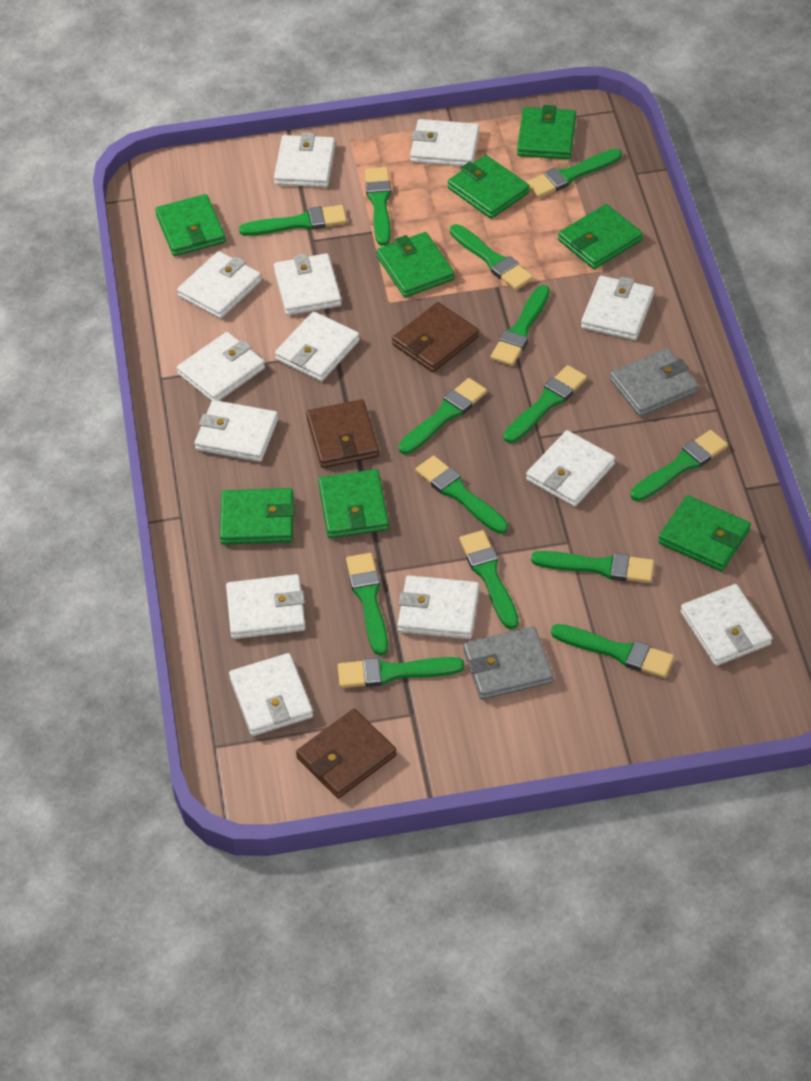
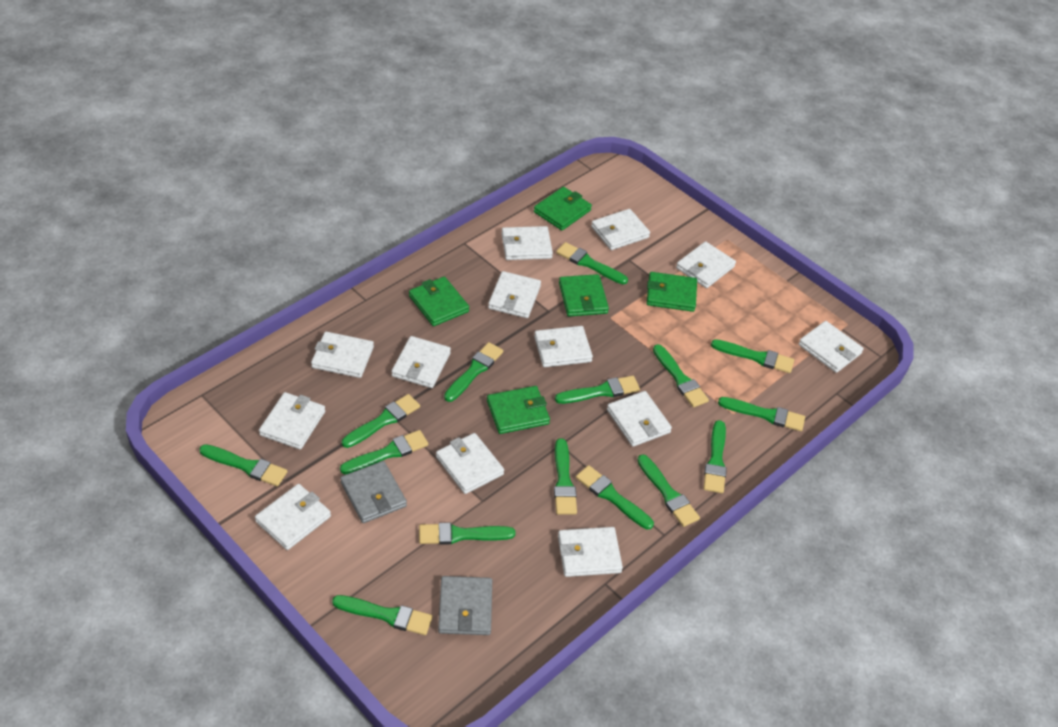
brown wallet: [296,709,397,798] [306,399,379,468] [392,302,479,372] = 3 -> none = 0
green brush: [239,205,347,236] [338,657,464,688] [346,553,388,655] [365,167,391,246] [398,378,487,454] [415,456,508,534] [450,224,533,290] [459,530,519,629] [490,285,550,366] [503,365,587,443] [526,149,622,198] [531,551,654,583] [551,624,674,678] [631,430,728,501] = 14 -> [199,444,288,486] [332,595,433,635] [340,430,428,474] [342,394,420,448] [419,523,515,545] [444,342,503,402] [554,439,577,515] [555,376,640,404] [556,242,628,284] [576,465,654,529] [637,454,700,527] [653,344,709,407] [703,420,727,493] [711,339,794,373] [718,397,805,431] = 15
green wallet: [155,194,226,256] [220,488,295,545] [318,469,389,538] [377,232,454,297] [448,155,530,219] [517,105,576,159] [558,204,643,269] [658,495,751,571] = 8 -> [409,277,469,326] [487,386,550,434] [534,187,592,230] [559,274,609,316] [647,272,697,312] = 5

